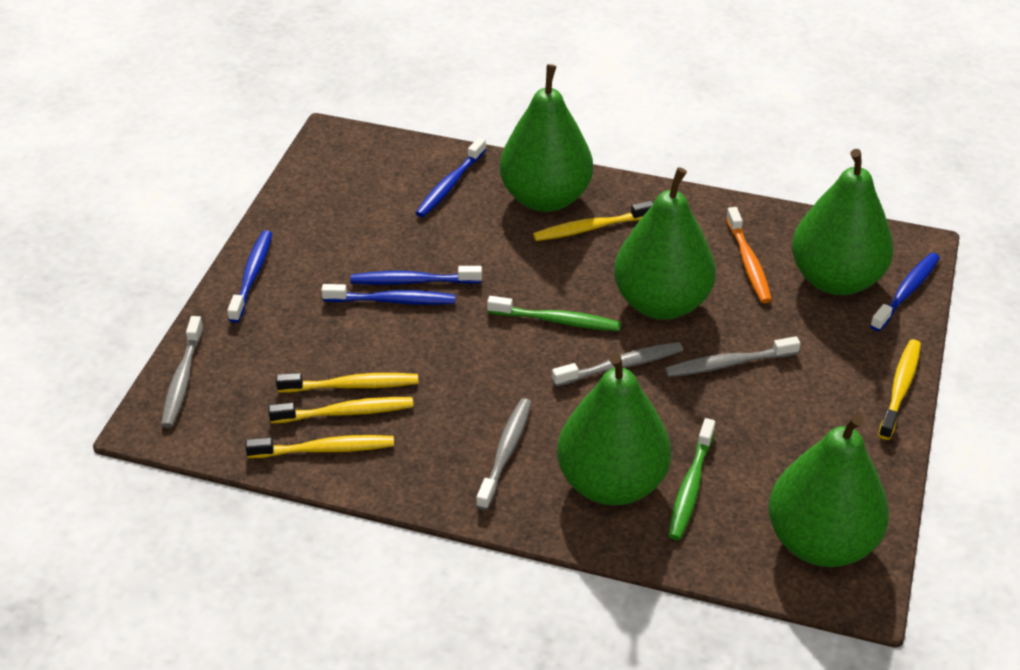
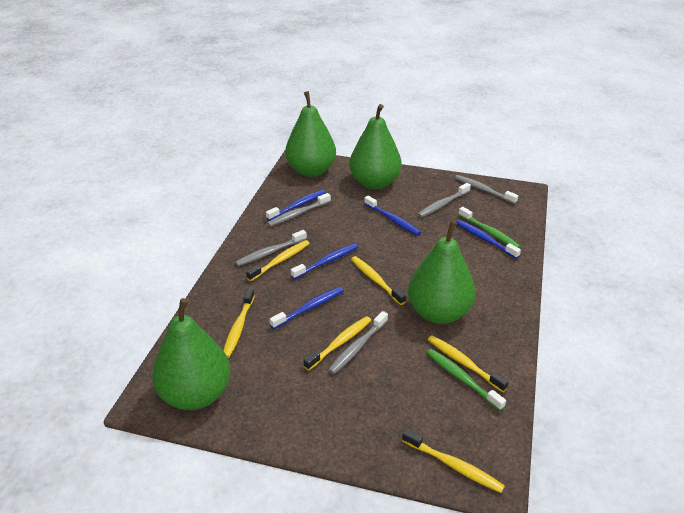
green pear: [500,64,593,212] [557,353,671,505] [614,167,716,320] [768,414,889,567] [792,149,893,295] = 5 -> [152,298,231,410] [285,91,336,177] [349,104,402,189] [408,221,476,324] = 4
grey toothbrush: [161,316,203,428] [476,398,532,510] [552,342,683,387] [665,336,801,377] = 4 -> [235,230,307,266] [267,193,331,226] [328,311,388,374] [418,183,471,217] [455,175,518,204] = 5
orange toothbrush: [726,207,772,303] = 1 -> none = 0
yellow toothbrush: [245,435,394,458] [268,397,414,423] [276,373,418,393] [533,201,653,241] [879,339,921,440] = 5 -> [223,288,255,358] [246,240,310,281] [303,316,371,371] [351,256,406,305] [402,429,505,493] [428,335,509,392] = 6

